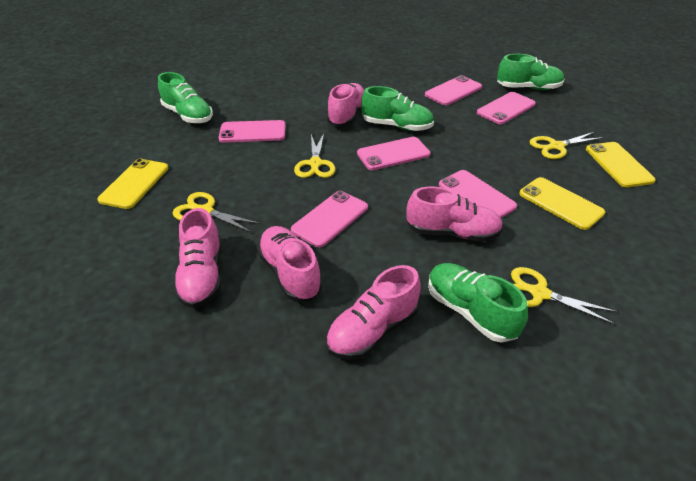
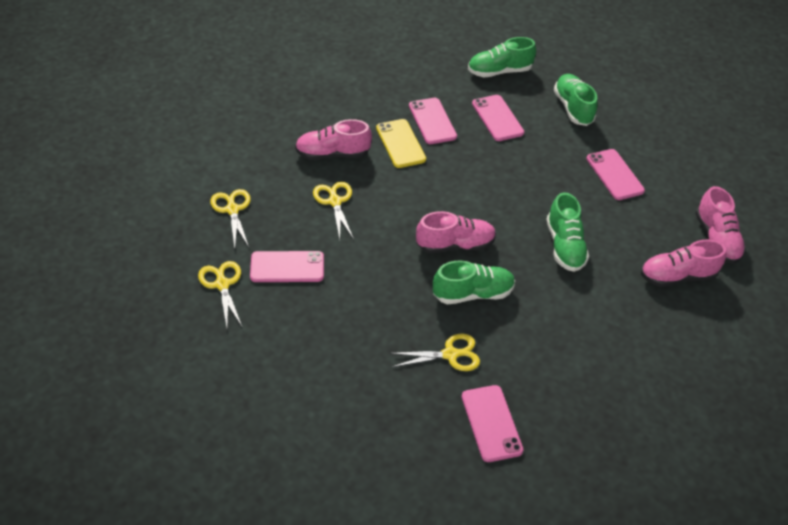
pink phone: [219,120,286,143] [291,191,368,248] [357,137,431,170] [425,75,482,105] [439,170,517,218] [477,92,536,125] = 6 -> [250,251,324,282] [409,98,457,144] [461,385,523,462] [472,95,524,141] [587,149,645,200] = 5
pink shoe: [173,208,222,308] [257,226,323,301] [326,265,421,360] [327,83,364,127] [406,187,503,242] = 5 -> [295,119,372,160] [416,211,496,253] [641,240,726,287] [695,186,746,264] = 4
yellow phone: [97,159,169,209] [519,177,605,230] [586,142,656,187] = 3 -> [376,119,426,168] = 1

